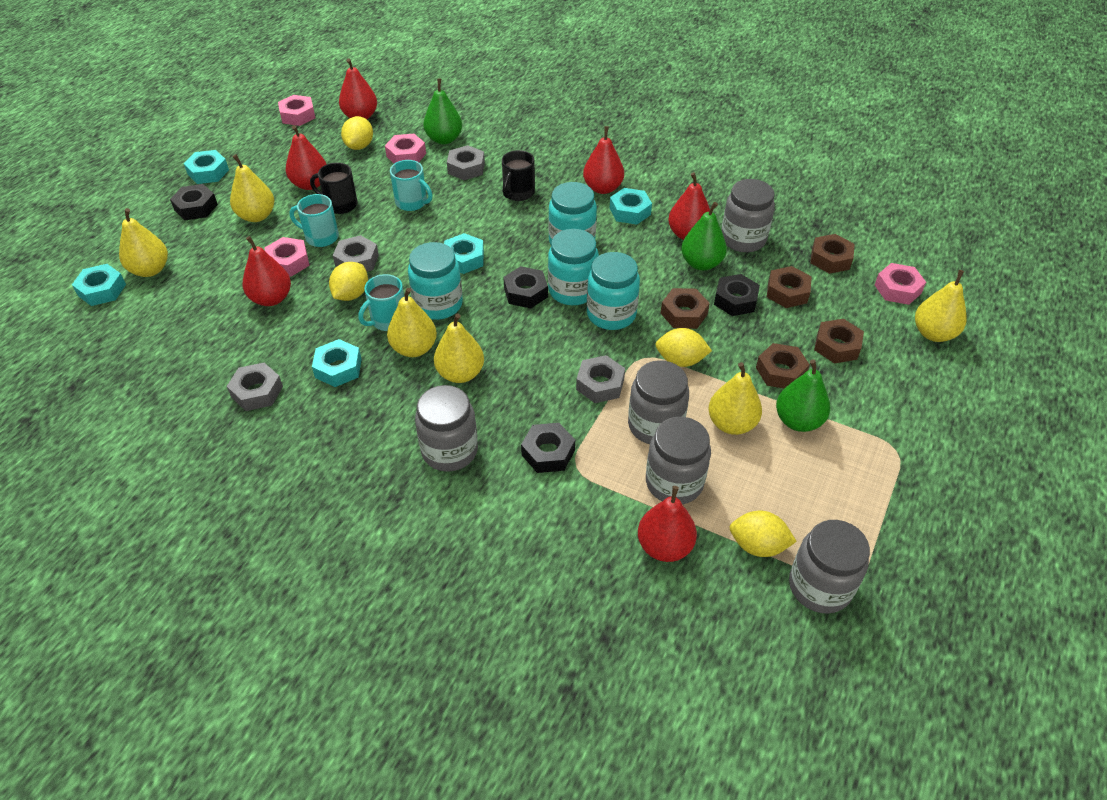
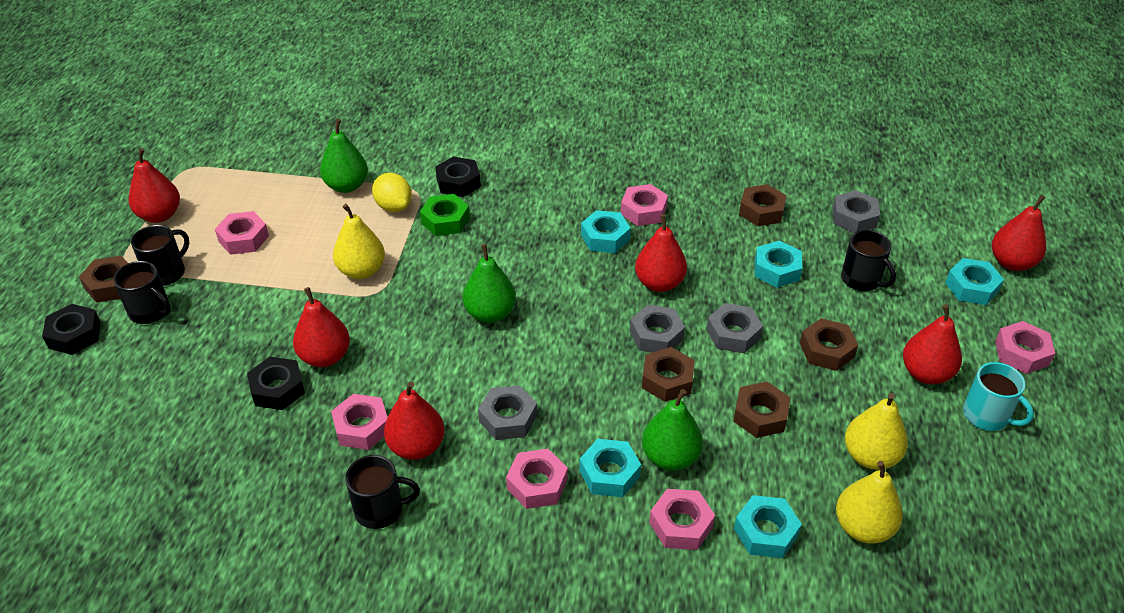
black mug: [310,162,358,214] [502,150,535,201] = 2 -> [113,261,171,324] [131,225,189,286] [345,455,420,529] [841,230,896,291] = 4
black nut: [170,184,218,220] [503,266,548,308] [521,423,575,473] [714,274,760,316] = 4 -> [42,304,101,355] [247,357,305,410] [435,157,481,197] = 3
green nut: none = 0 -> [420,194,470,236] = 1
grey jar: [415,385,478,472] [628,360,689,444] [646,417,711,504] [722,179,775,252] [789,520,870,613] = 5 -> none = 0
pink nut: [265,237,310,277] [278,95,316,126] [385,134,426,164] [875,263,926,305] = 4 -> [215,211,269,255] [331,394,388,450] [506,449,568,509] [621,184,668,226] [649,489,715,550] [995,321,1055,374] = 6
turquoise jar: [408,242,463,320] [548,182,597,245] [548,229,599,305] [587,252,640,330] = 4 -> none = 0
turquoise mug: [289,194,339,247] [359,274,404,331] [390,160,432,211] = 3 -> [963,362,1034,431] = 1
yellow lemon: [329,262,368,301] [341,116,373,150] [655,328,712,367] [730,511,797,557] = 4 -> [372,173,412,212] = 1
yellow pear: [119,208,168,277] [230,154,274,222] [387,288,437,357] [434,313,484,383] [708,362,762,435] [915,270,967,342] = 6 -> [333,204,385,279] [836,461,903,544] [845,393,908,470] = 3

